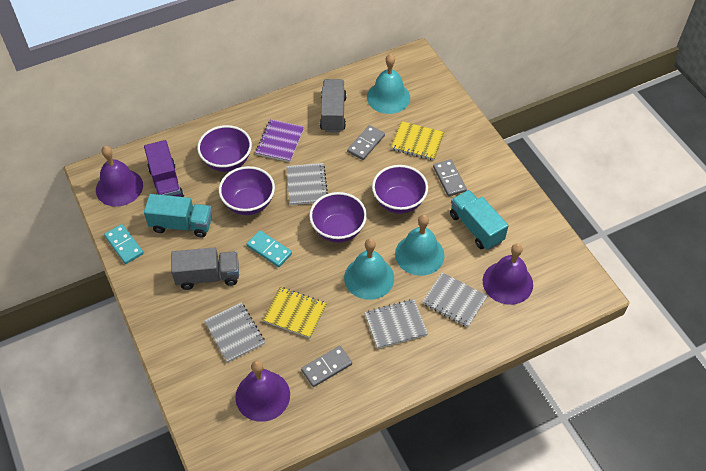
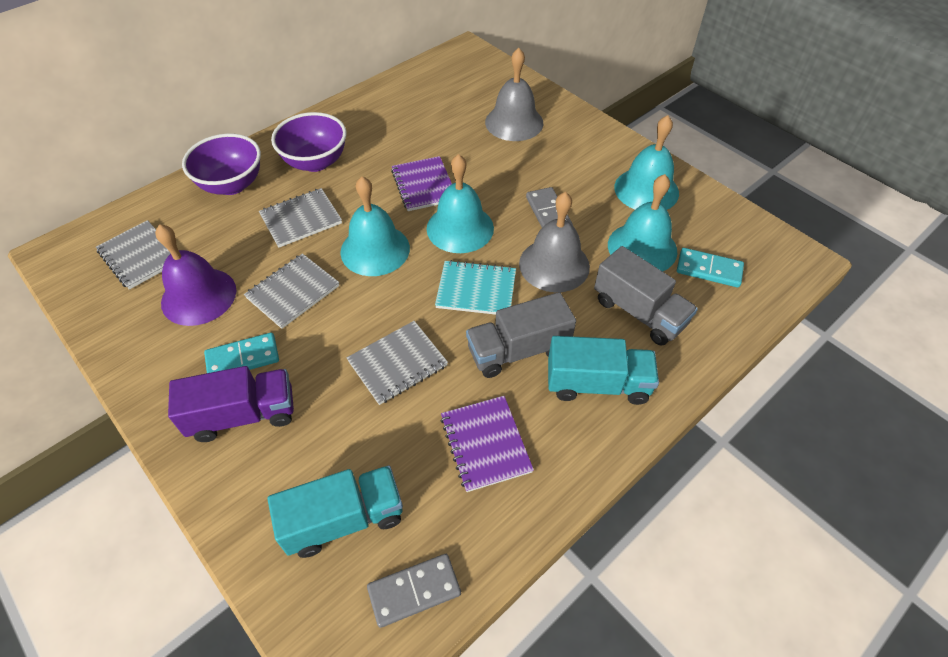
grey bell: none = 0 -> [485,48,543,141] [519,192,590,292] = 2
grey domino: [301,346,352,387] [347,125,385,160] [433,159,467,196] = 3 -> [367,554,461,628] [526,187,573,227] = 2
purple bell: [96,146,143,207] [235,360,290,422] [483,243,533,305] = 3 -> [155,224,236,326] = 1
purple bowl: [197,125,252,172] [219,166,275,215] [309,192,367,243] [372,165,428,214] = 4 -> [182,133,261,195] [271,112,346,172] = 2
purple notebook: [255,119,304,162] = 1 -> [391,156,452,211] [441,396,534,492] = 2
turquoise bell: [344,238,394,300] [367,54,410,114] [395,215,445,276] = 3 -> [340,176,410,276] [427,154,494,253] [608,174,677,272] [614,115,679,210] = 4
turquoise notebook: none = 0 -> [435,260,516,315] = 1
yellow notebook: [263,287,327,339] [391,121,445,160] = 2 -> none = 0

